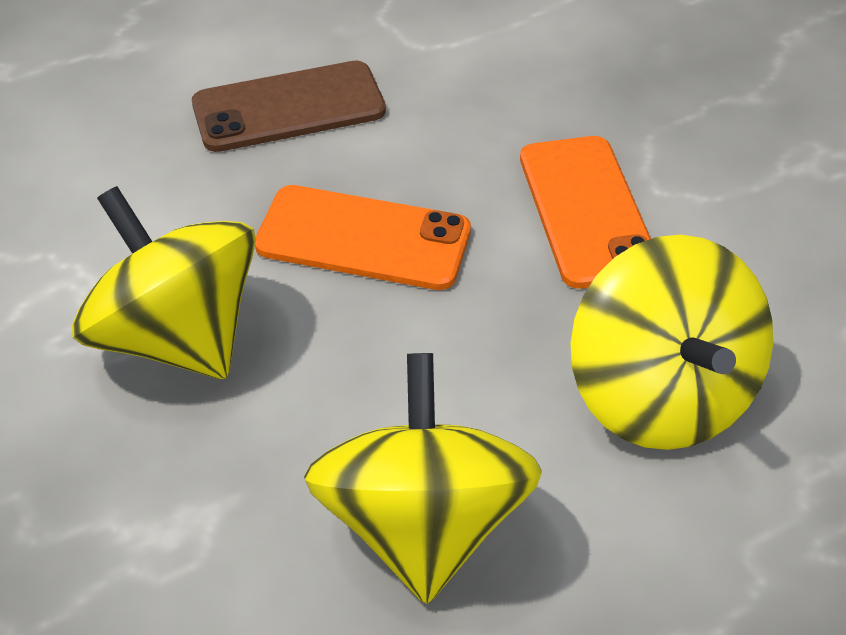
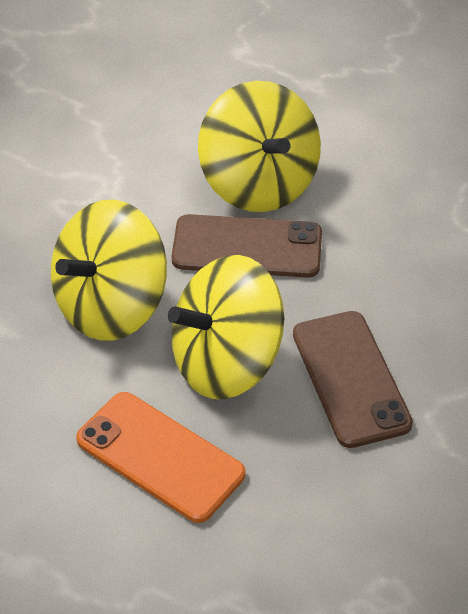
brown phone: [192,61,386,152] = 1 -> [172,214,322,278] [293,311,413,448] = 2
orange phone: [255,185,471,290] [520,136,651,289] = 2 -> [76,392,245,523] = 1

